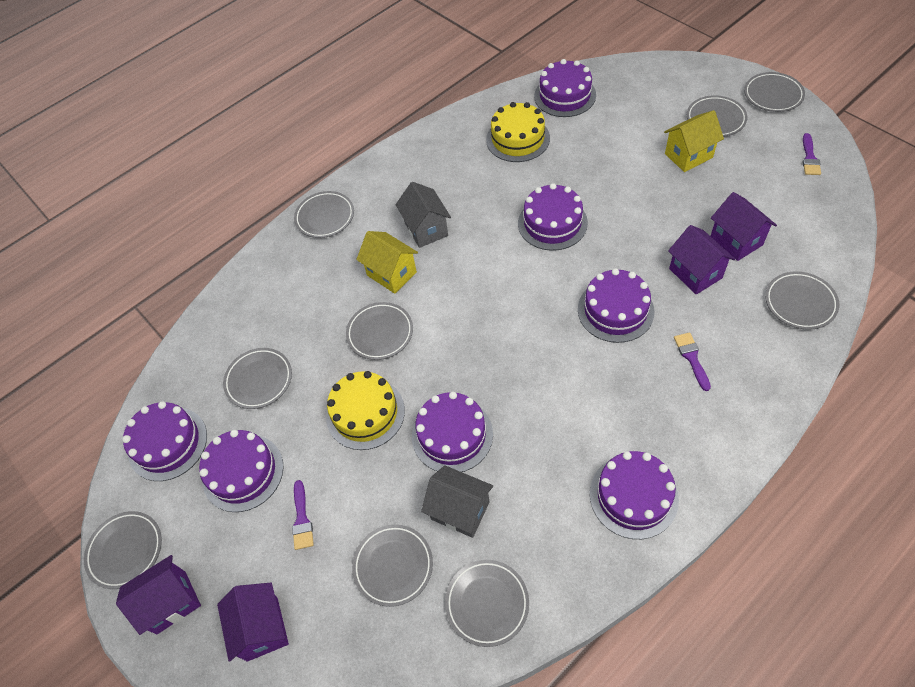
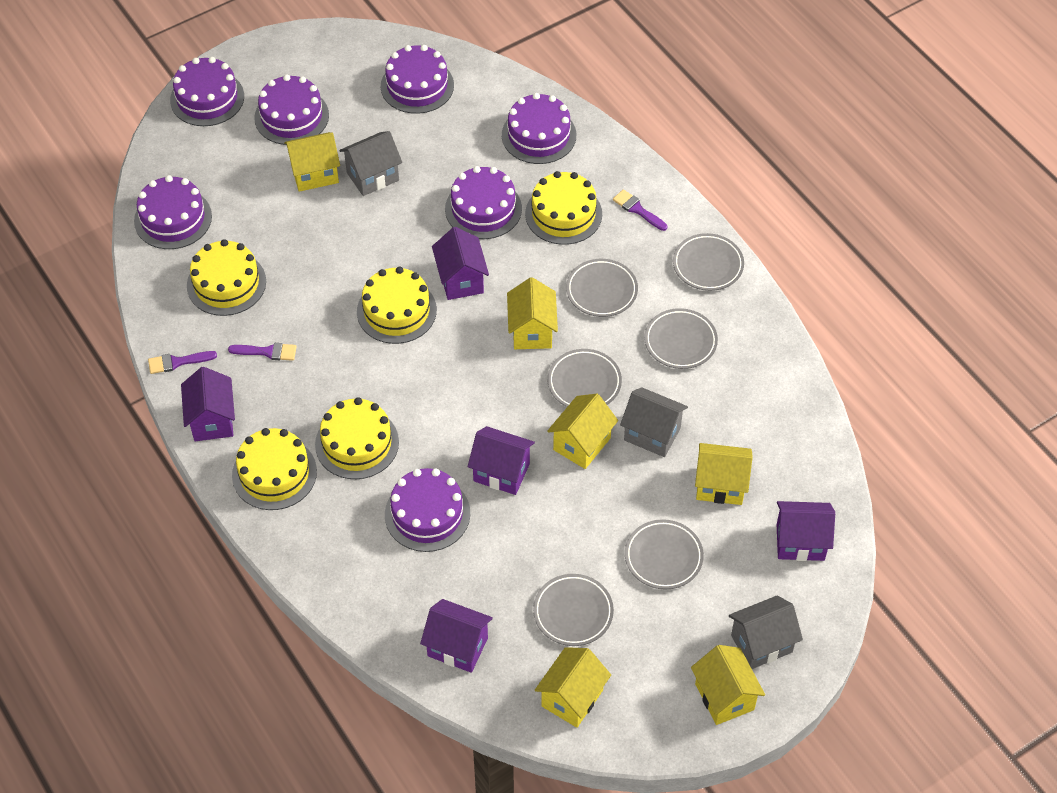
grey house: [396,182,451,248] [421,465,493,538] = 2 -> [339,131,402,196] [620,387,688,457] [729,595,803,669] = 3
grey plate: [84,511,162,589] [223,348,292,409] [294,191,354,238] [346,302,413,360] [352,524,433,607] [445,560,529,647] [687,95,747,137] [744,72,805,112] [765,271,839,330] = 9 -> [533,574,614,646] [548,349,622,407] [566,259,638,317] [625,519,704,589] [644,308,718,369] [673,233,744,291] = 6
purple house: [116,555,201,635] [217,583,289,662] [668,225,735,295] [711,192,777,261] = 4 -> [181,367,235,441] [420,599,493,673] [432,227,489,300] [468,426,535,495] [777,501,835,561] = 5
yellow cake: [326,371,405,450] [486,102,550,162] = 2 -> [187,239,266,316] [232,428,317,510] [315,397,399,479] [357,267,437,344] [525,171,602,245] = 5
yellow house: [356,231,418,294] [664,110,724,172] = 2 -> [284,132,340,192] [507,277,558,349] [535,647,611,728] [547,394,618,469] [691,645,765,725] [695,443,753,505] = 6

